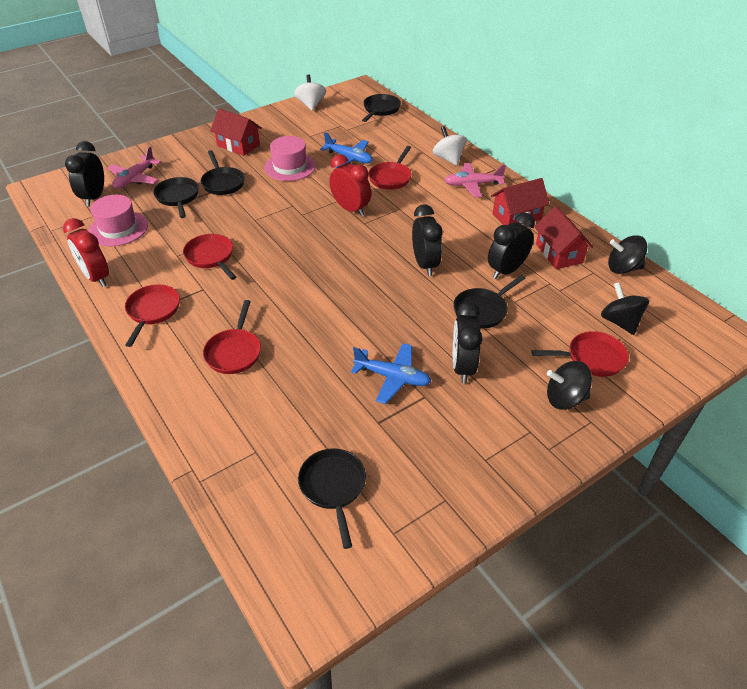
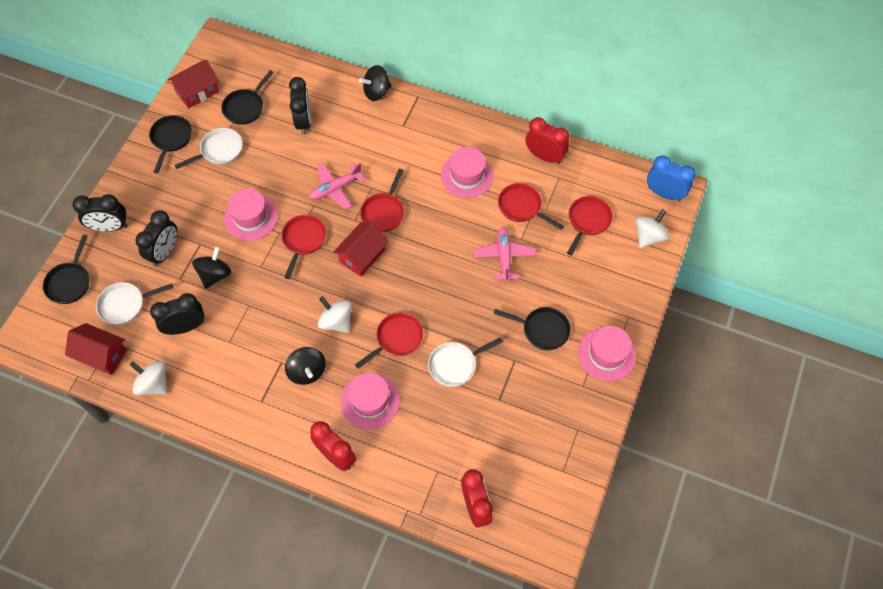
black pan: [153,177,199,218] [201,150,245,195] [298,448,366,549] [362,94,401,122] [453,275,525,329] = 5 -> [43,235,89,304] [149,115,192,173] [221,70,274,125] [494,307,571,350] = 4
blue clock: none = 0 -> [647,155,696,201] = 1
blue plane: [320,132,373,168] [351,343,431,404] = 2 -> none = 0
pink hat: [89,195,148,246] [264,136,316,181] = 2 -> [224,188,278,241] [341,373,400,429] [441,147,493,198] [578,326,636,381] = 4
red clock: [63,218,109,287] [329,154,371,216] = 2 -> [310,421,356,471] [461,469,493,528] [526,117,569,164] = 3
white pan: none = 0 -> [96,282,173,325] [174,128,243,169] [428,337,503,387] = 3
white spinning top: [294,74,326,111] [433,126,467,166] = 2 -> [130,361,167,395] [318,296,352,333] [635,209,670,248] = 3

